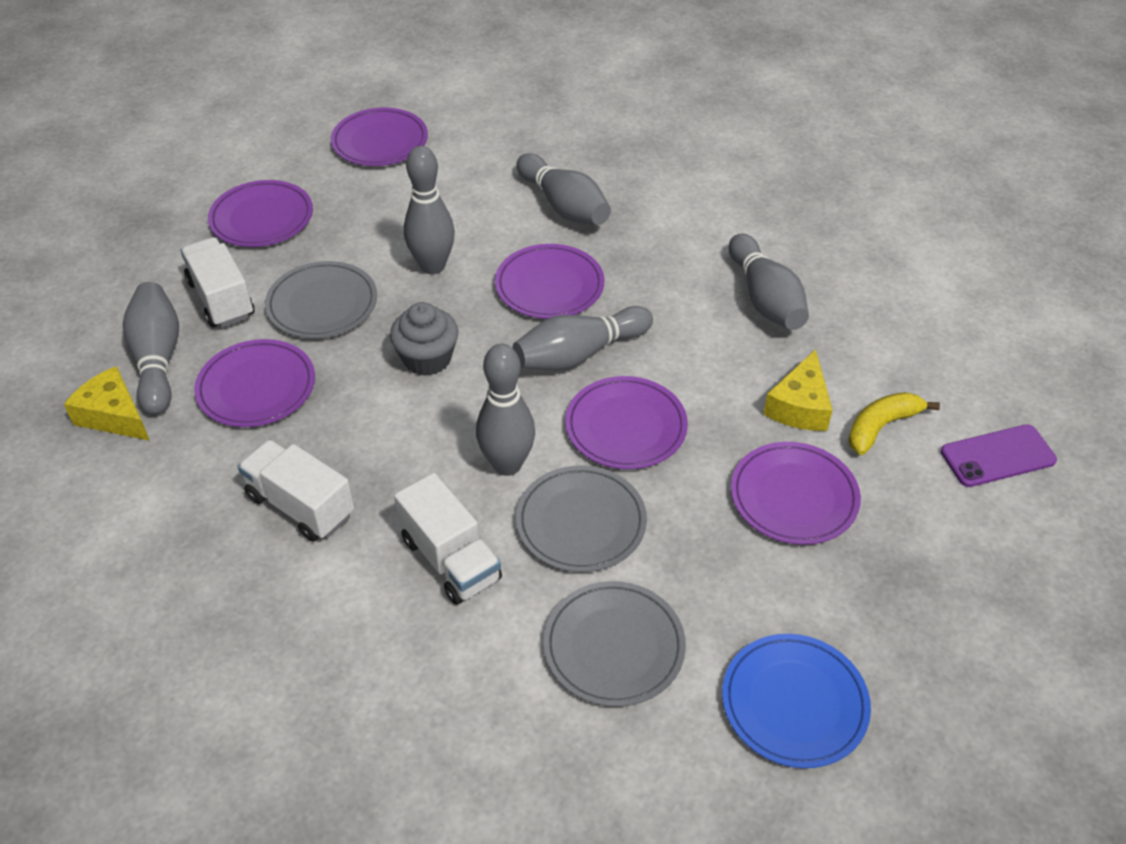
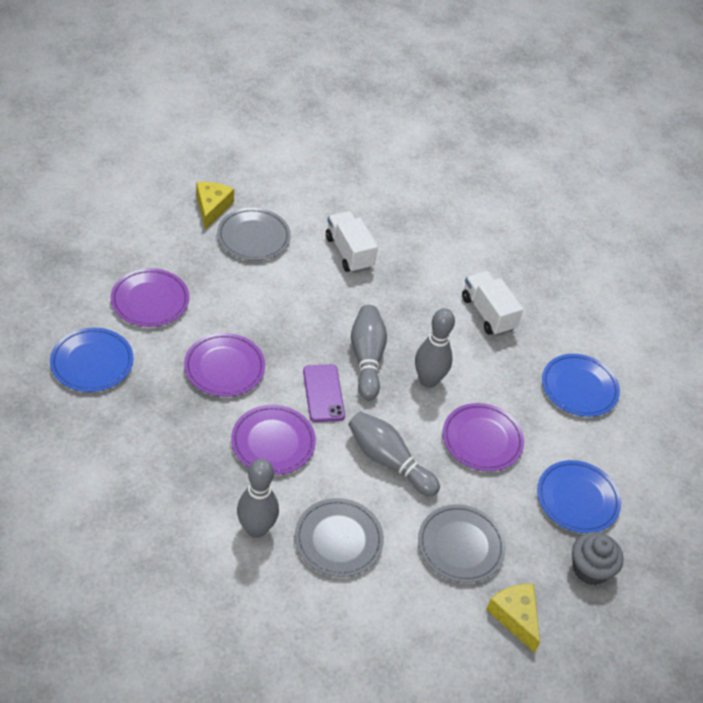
blue plate: [722,634,871,768] = 1 -> [50,328,134,392] [537,460,621,533] [542,354,620,417] = 3
grey bowling pin: [123,282,179,415] [404,146,455,274] [476,344,535,476] [512,306,653,371] [516,153,611,225] [729,234,809,330] = 6 -> [237,459,279,538] [348,411,440,496] [351,305,387,400] [415,308,455,388] = 4
purple plate: [194,339,315,427] [208,180,313,247] [331,108,428,166] [495,244,604,319] [565,376,688,469] [731,442,861,545] = 6 -> [111,268,189,327] [184,333,265,397] [231,405,316,475] [443,403,524,471] = 4
white truck: [180,237,255,327] [237,439,354,542] [394,473,502,605] = 3 -> [326,211,378,273] [462,271,523,336] = 2
yellow banana: [848,392,940,455] = 1 -> none = 0

